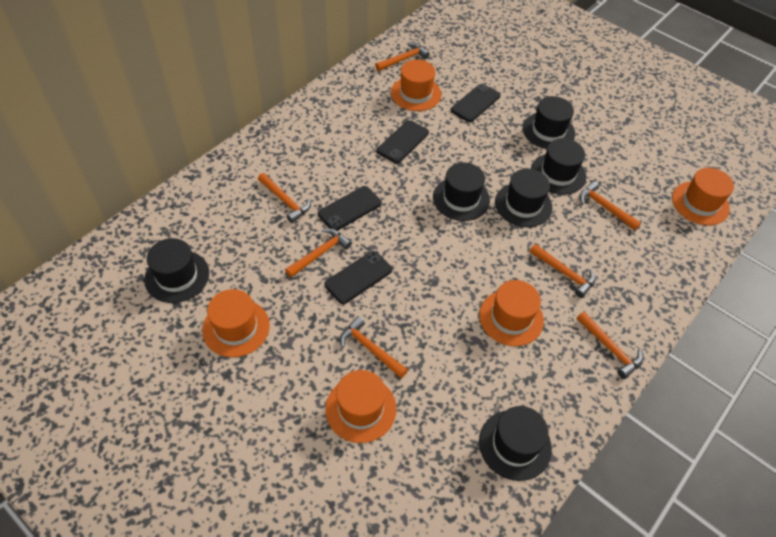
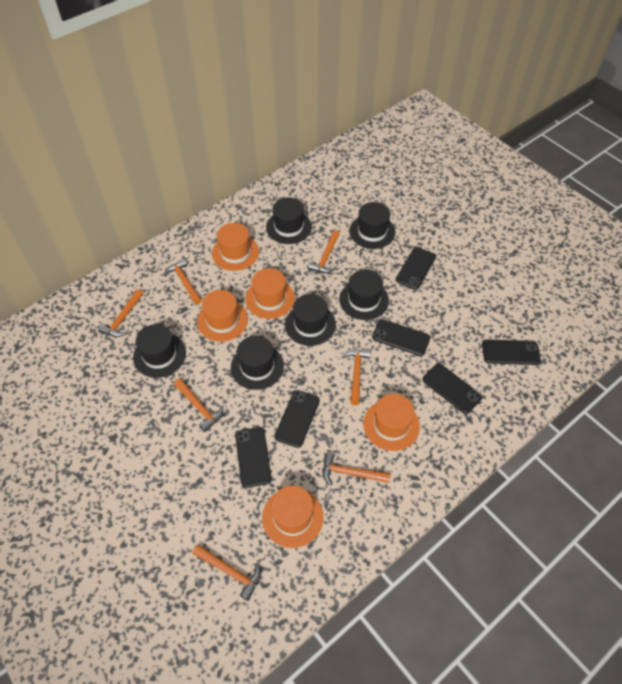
black phone: [318,186,382,231] [324,251,392,304] [377,120,429,163] [451,84,501,122] = 4 -> [235,427,272,488] [274,390,320,448] [372,319,431,356] [396,247,436,290] [422,363,482,414] [482,339,541,365] = 6

